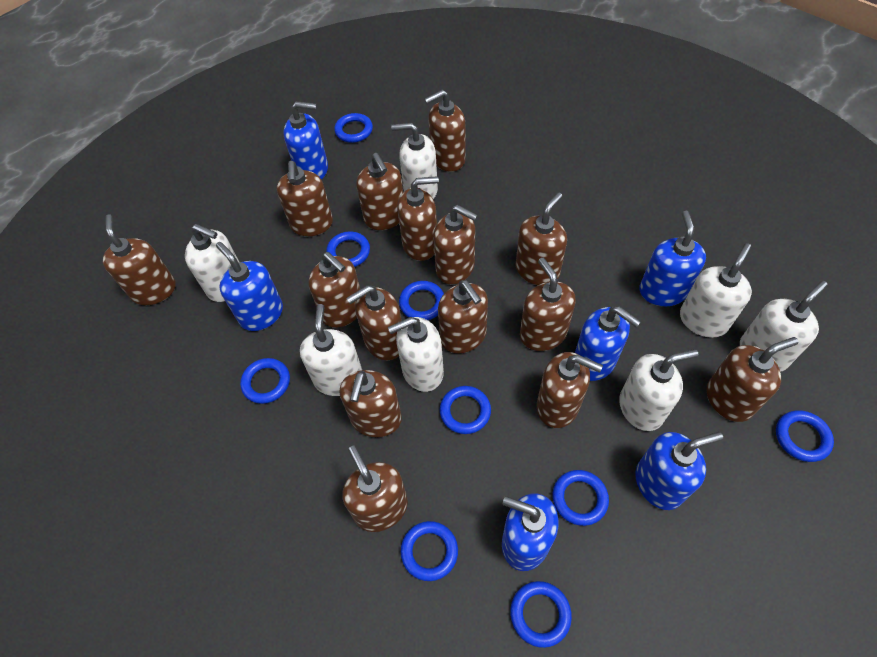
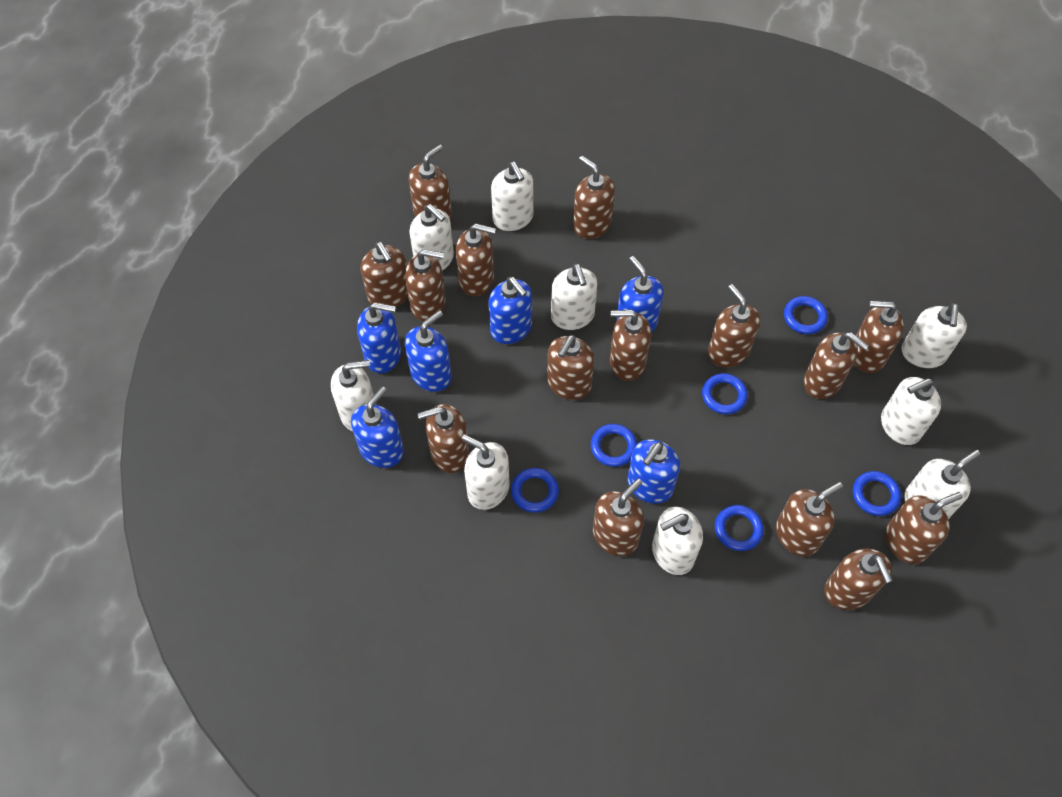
blue ring: [240,358,290,404] [326,231,370,267] [334,113,373,143] [399,281,444,320] [401,521,458,581] [440,386,491,434] [510,581,572,648] [552,470,609,526] [776,410,834,462] = 9 -> [511,468,559,513] [591,424,637,467] [702,373,748,414] [715,505,764,551] [784,296,828,334] [853,471,901,516] = 6
white soap dispenser: [185,224,239,302] [300,304,362,396] [388,317,444,392] [391,123,438,199] [619,349,698,431] [680,243,752,338] [740,281,828,372] = 7 -> [331,360,376,431] [410,204,454,271] [461,434,510,510] [491,162,534,231] [551,264,598,330] [652,507,703,575] [881,377,941,445] [901,303,967,368] [904,450,980,519] = 9

